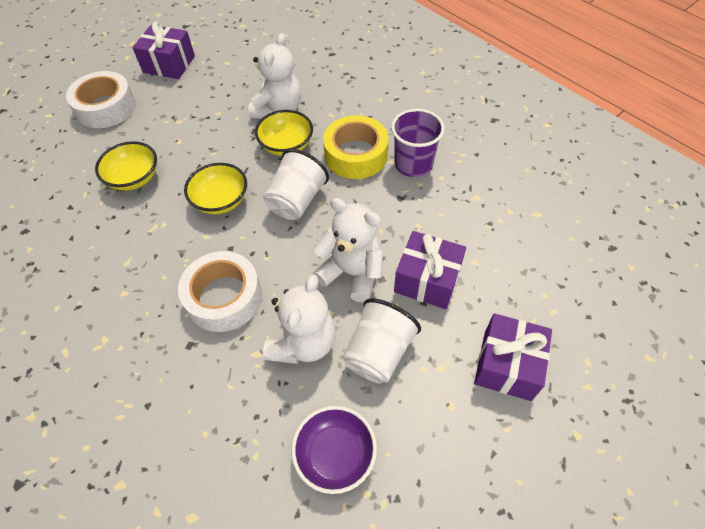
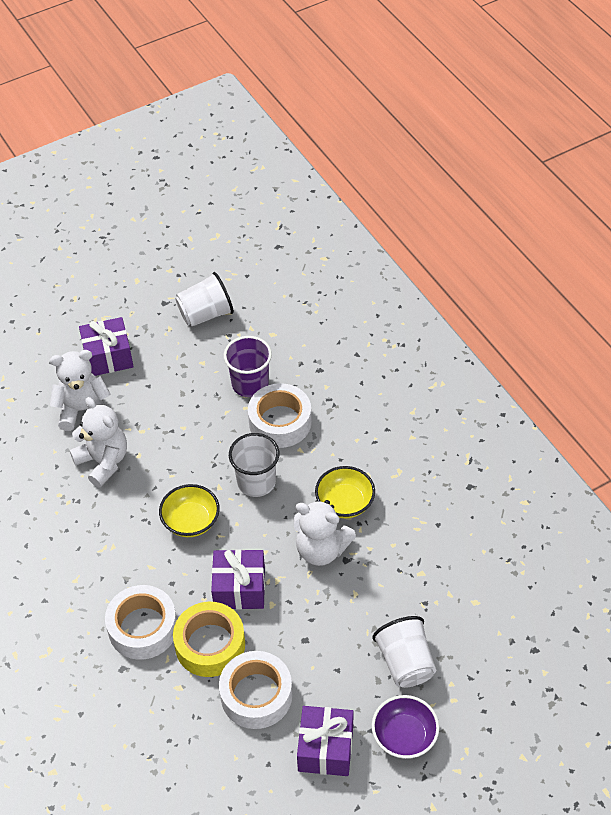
white cup: [263,149,329,220] [342,298,421,384] = 2 -> [175,272,234,327] [229,433,279,497] [372,616,436,688] = 3
white tape: [66,71,136,128] [178,251,262,332] = 2 -> [105,585,177,660] [219,651,292,729] [248,383,312,448] = 3
yellow bowl: [95,141,157,191] [184,163,247,214] [255,110,313,156] = 3 -> [159,484,220,537] [315,466,375,518] = 2

